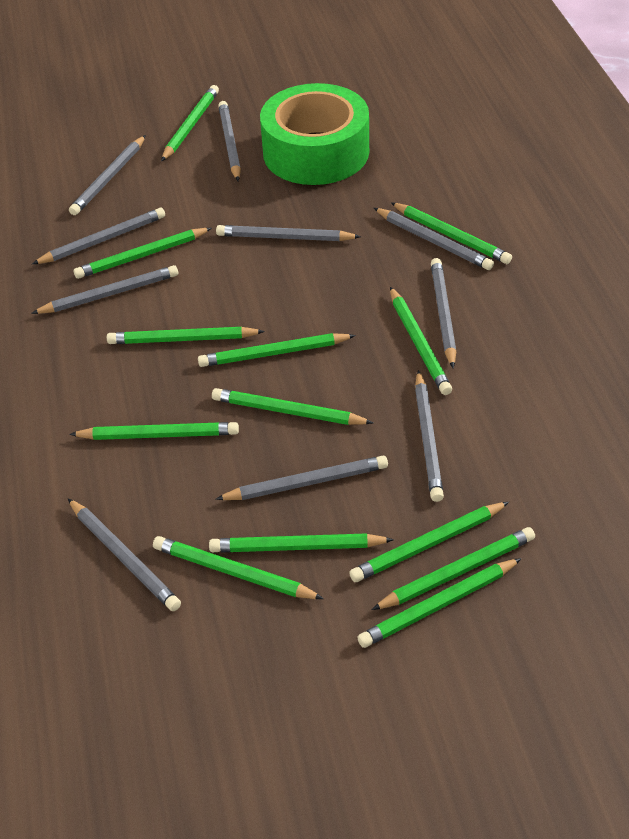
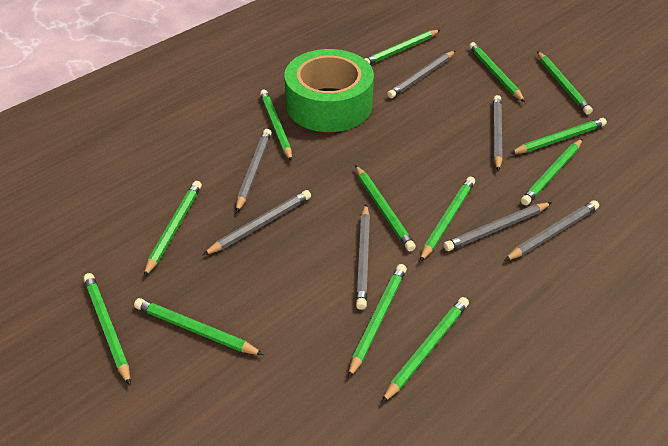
grey pencil: [31,265,178,314] [32,208,165,264] [68,498,181,611] [69,135,146,215] [216,225,361,241] [216,456,388,500] [218,101,241,181] [374,208,494,270] [415,370,444,502] [431,258,456,368] = 10 -> [203,190,311,255] [236,129,272,213] [356,204,370,310] [387,51,455,98] [443,202,552,251] [493,95,503,171] [504,200,599,261] = 7

